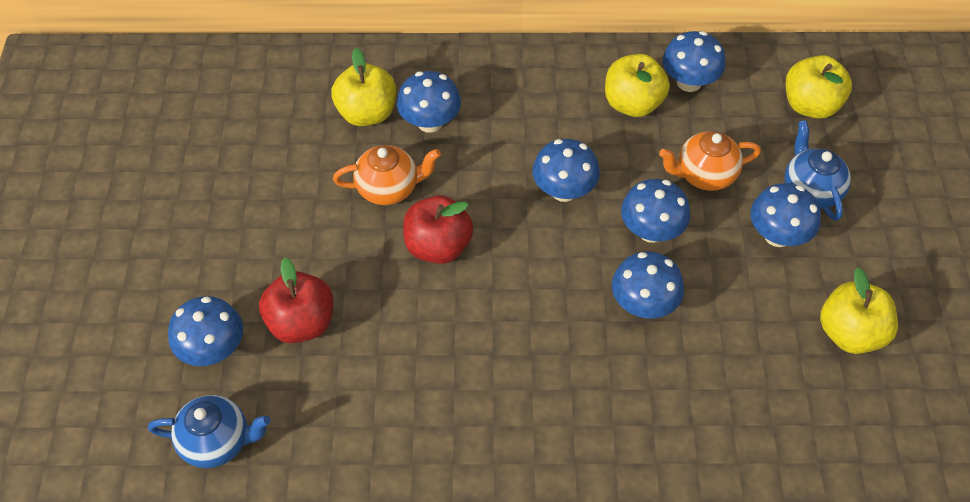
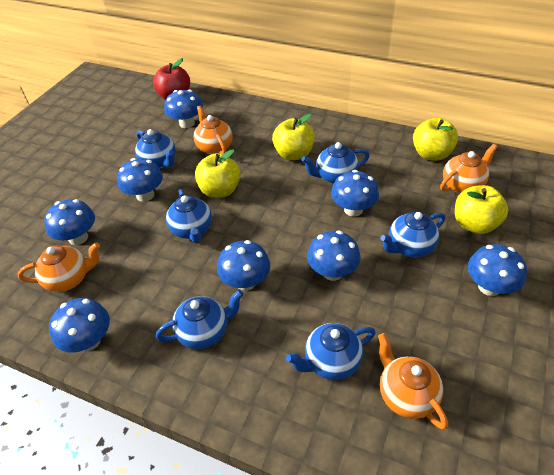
blue mushroom: [168,296,243,366] [397,71,461,133] [533,139,600,202] [612,251,684,319] [621,179,690,243] [663,31,726,92] [750,183,821,247] = 7 -> [44,199,95,245] [49,298,110,352] [117,158,163,202] [164,89,203,128] [217,240,270,291] [307,231,361,281] [331,170,379,217] [468,244,527,296] = 8
blue teapot: [148,395,271,468] [784,120,851,221] = 2 -> [135,129,176,169] [156,290,243,349] [166,189,212,243] [286,323,376,380] [301,142,369,184] [380,212,445,257] = 6
orange teapot: [333,145,441,205] [659,131,761,191] = 2 -> [18,242,100,292] [194,106,233,155] [378,333,448,430] [440,144,497,193] = 4
red apple: [259,257,333,343] [403,195,473,264] = 2 -> [153,58,190,100] = 1

